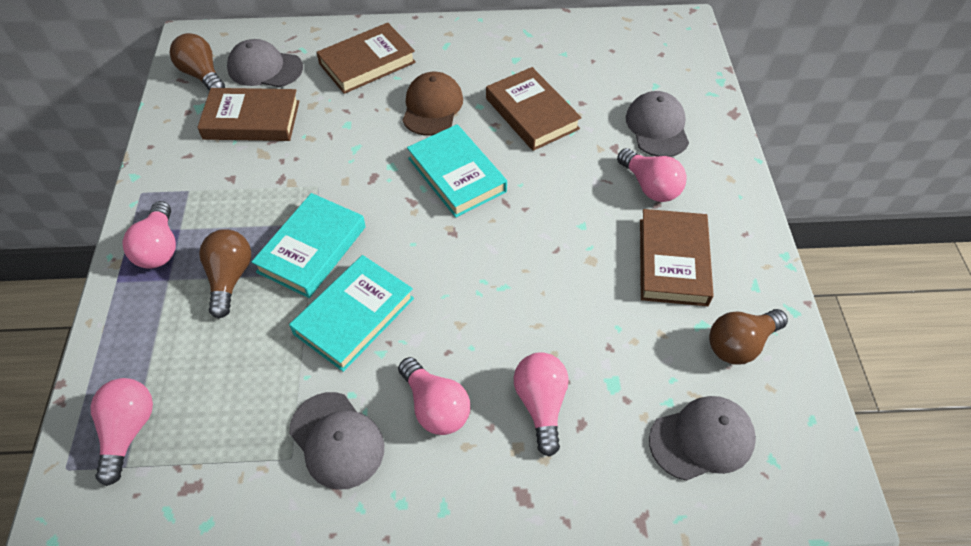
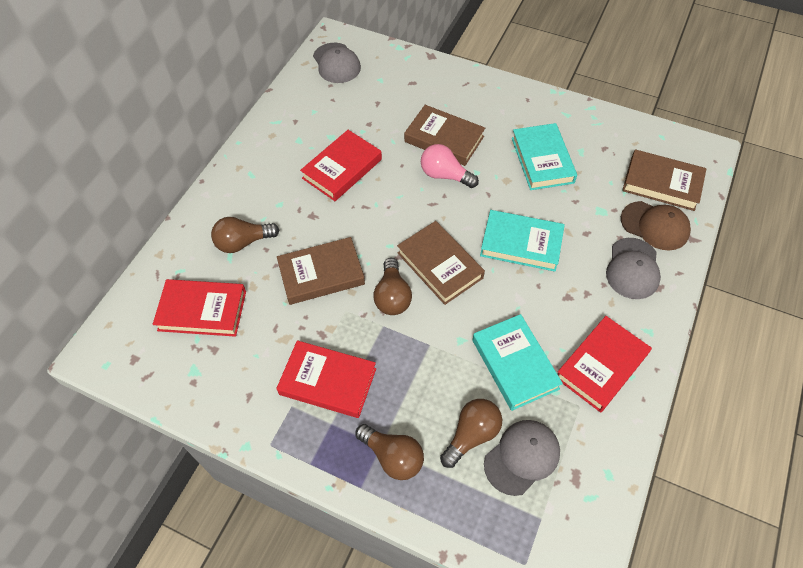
brown light bulb: [170,33,225,91] [199,229,251,318] [709,309,788,365] = 3 -> [211,217,279,253] [355,424,424,480] [373,258,412,315] [440,399,502,468] = 4
grey cap: [227,39,303,87] [289,392,384,490] [626,91,689,157] [649,396,756,481] = 4 -> [313,43,361,83] [484,420,560,496] [606,238,661,299] = 3
pink light bulb: [90,378,153,486] [123,201,176,269] [398,357,470,435] [514,352,569,457] [617,148,687,202] = 5 -> [421,144,479,188] = 1
red book: none = 0 -> [153,279,246,337] [276,340,376,418] [300,130,382,201] [558,316,652,413] = 4

